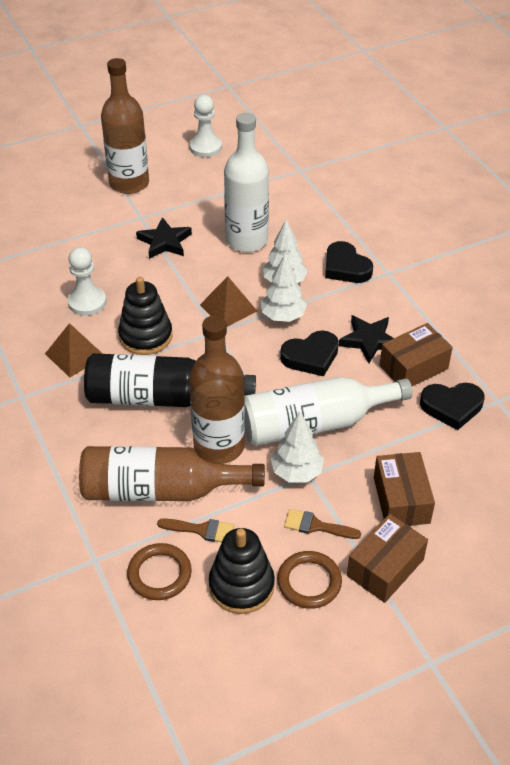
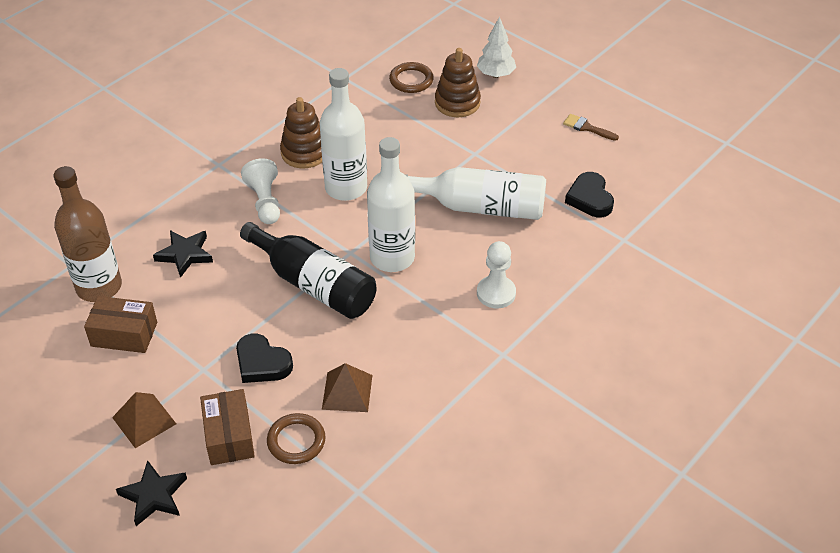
black heart: [280,330,339,376] [325,241,373,283] [420,383,484,430] = 3 -> [236,334,293,383] [565,172,614,217] = 2
black stacking toy: [118,277,173,355] [209,528,275,614] = 2 -> none = 0
brown bottle: [79,446,265,501] [101,58,149,194] [189,315,245,464] = 3 -> [54,166,122,302] = 1
brown box: [347,514,428,603] [374,452,435,526] [380,323,453,386] = 3 -> [84,296,157,353] [200,389,255,465] = 2
brown brush: [157,519,234,542] [284,509,361,539] = 2 -> [563,114,619,141] = 1
brown stacking toy: none = 0 -> [280,97,322,168] [435,48,481,117] = 2
white bottle: [224,113,269,252] [244,377,413,446] = 2 -> [320,68,367,201] [367,137,415,272] [405,167,546,220] = 3
white tree: [261,254,307,322] [263,219,308,283] [271,411,324,483] = 3 -> [477,16,516,78] = 1

